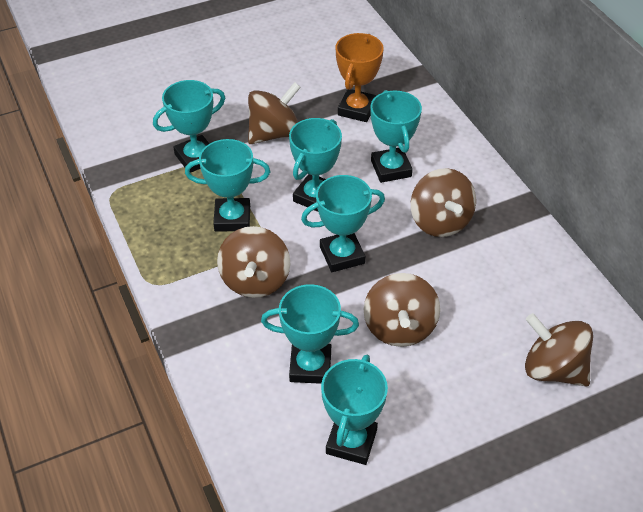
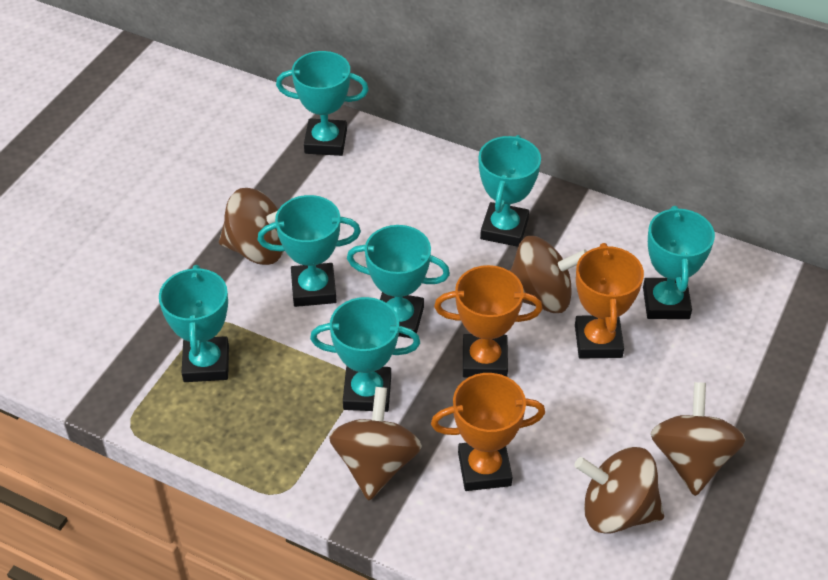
orange trophy: [336,33,384,122] = 1 -> [431,373,545,491] [434,265,543,378] [575,243,644,359] = 3

